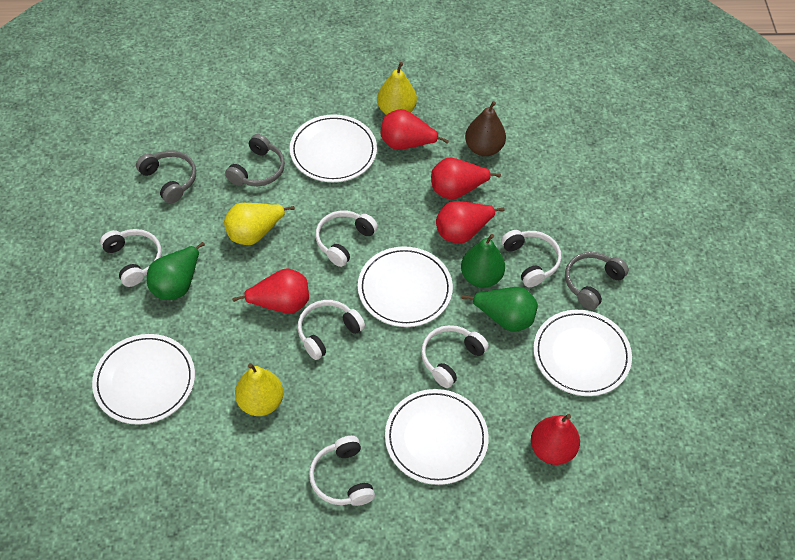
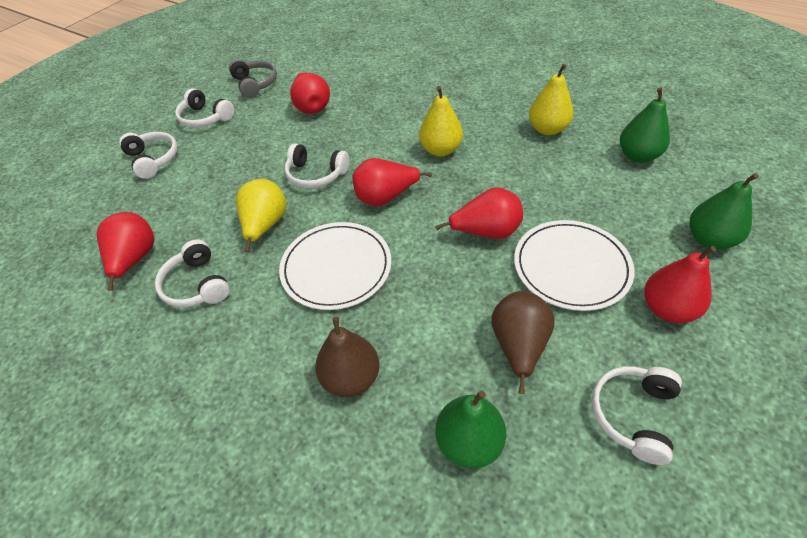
brown pear: [465,101,506,156] = 1 -> [315,317,379,397] [492,291,555,394] = 2
grey headphones: [136,151,196,204] [225,134,285,186] [565,252,629,310] = 3 -> [229,59,277,98] = 1
white headphones: [100,229,162,287] [297,300,365,360] [309,436,375,506] [315,211,378,267] [421,325,489,388] [501,230,562,287] = 6 -> [119,132,178,179] [155,239,230,307] [175,88,234,128] [285,143,349,188] [592,366,682,465] = 5
white plate: [92,334,195,425] [290,114,377,182] [358,246,453,327] [385,389,489,485] [533,310,632,396] = 5 -> [279,222,391,310] [514,220,635,311] = 2

